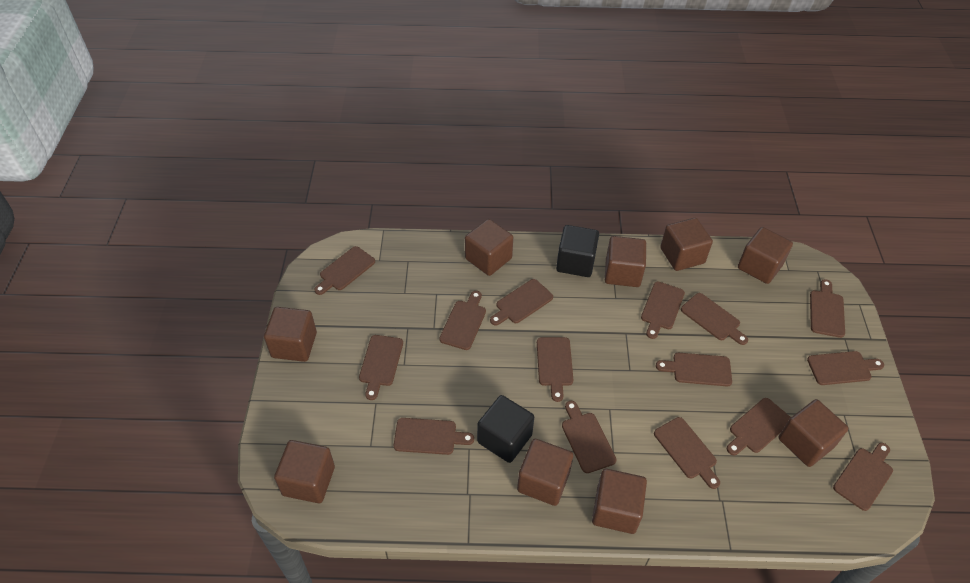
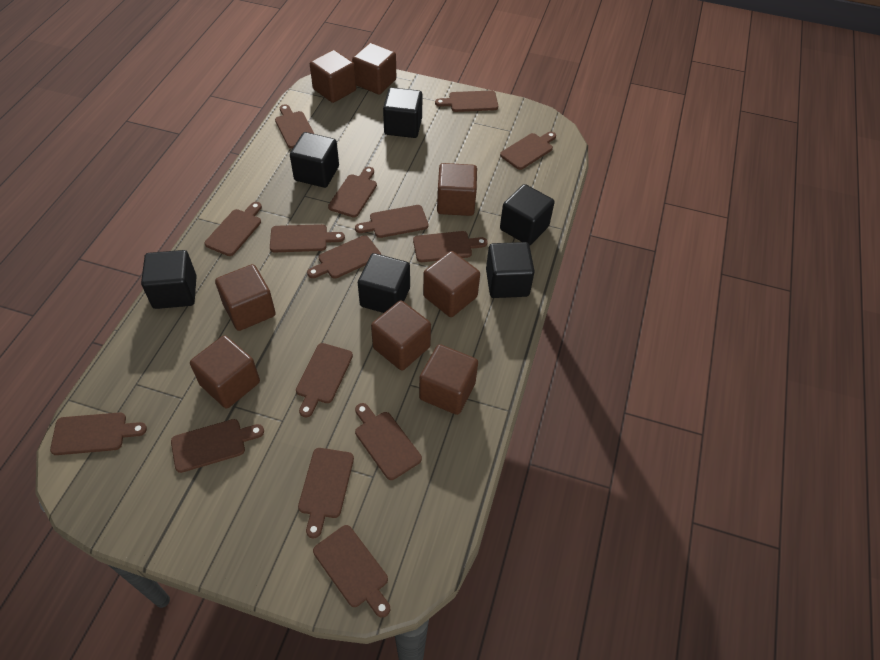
black cube: [477,395,534,463] [556,225,599,277] = 2 -> [141,250,197,309] [290,132,339,188] [358,253,410,313] [383,87,422,138] [486,242,535,298] [500,184,555,245] = 6
brown cube: [264,307,317,362] [274,440,335,503] [465,219,513,276] [517,439,573,506] [592,469,647,534] [605,236,646,287] [660,218,713,271] [738,227,793,284] [779,399,848,467] = 9 -> [190,335,260,408] [215,264,276,331] [310,50,356,103] [352,43,396,95] [371,301,431,371] [419,344,478,415] [423,251,480,317] [437,163,477,216] = 8

